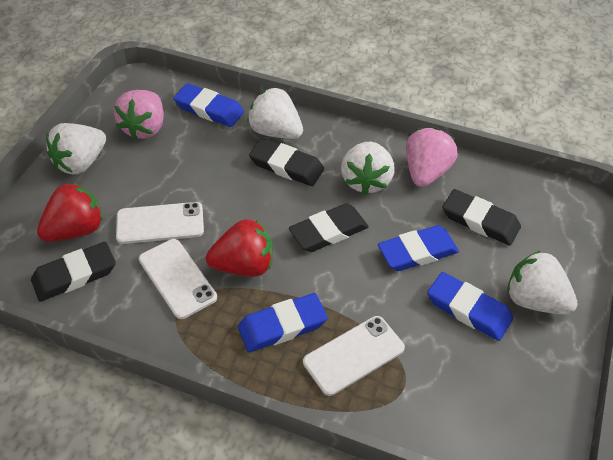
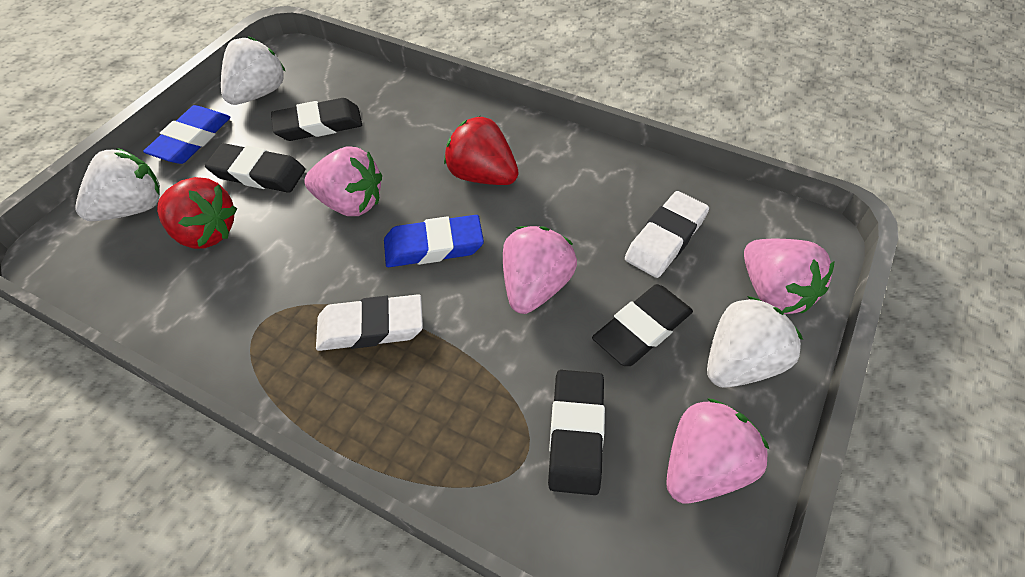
blue eraser: [173,83,244,127] [238,293,328,352] [378,225,459,271] [427,272,513,341] = 4 -> [143,105,231,164] [384,215,484,267] = 2
pink strawberry: [114,90,164,140] [406,128,458,187] = 2 -> [304,146,382,216] [503,226,577,314] [666,398,770,503] [744,239,834,314] = 4
white eraser: none = 0 -> [316,294,423,351] [625,191,709,278] = 2
white phone: [116,202,204,244] [139,239,217,319] [303,316,405,396] = 3 -> none = 0
white strawberry: [46,123,106,175] [247,87,303,139] [341,142,395,195] [507,251,578,315] = 4 -> [75,148,160,221] [221,37,286,105] [707,296,803,388] = 3

